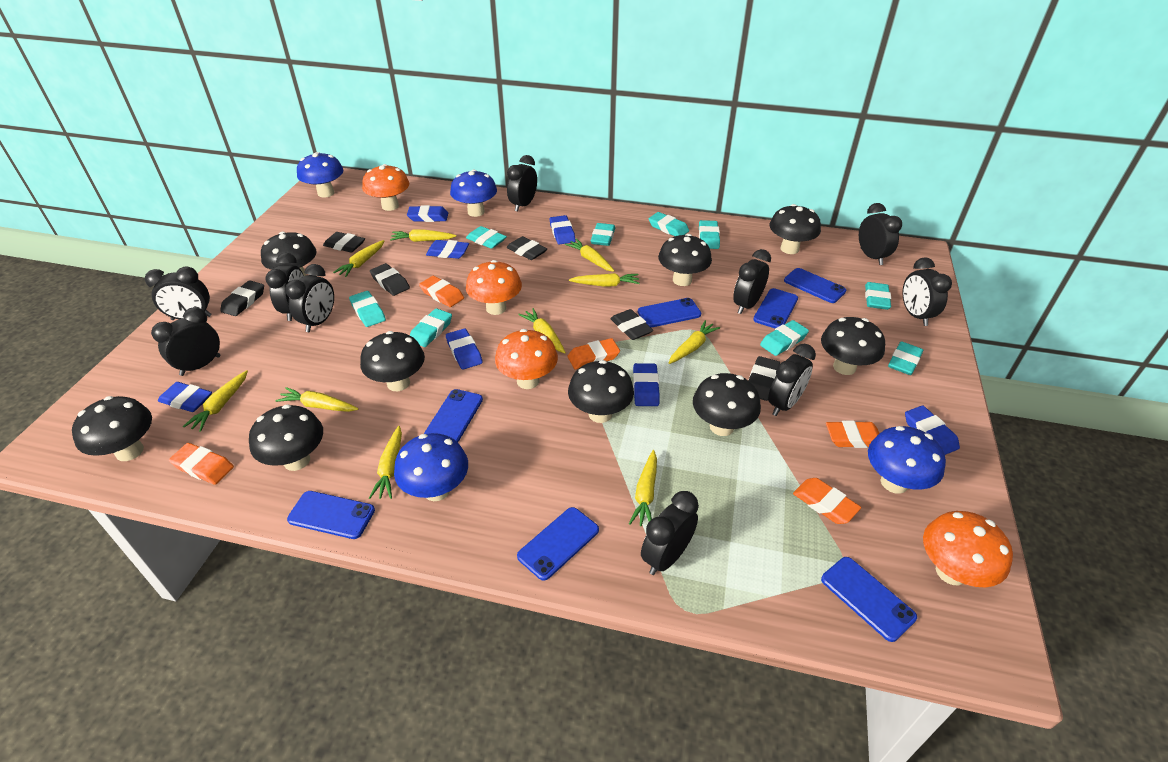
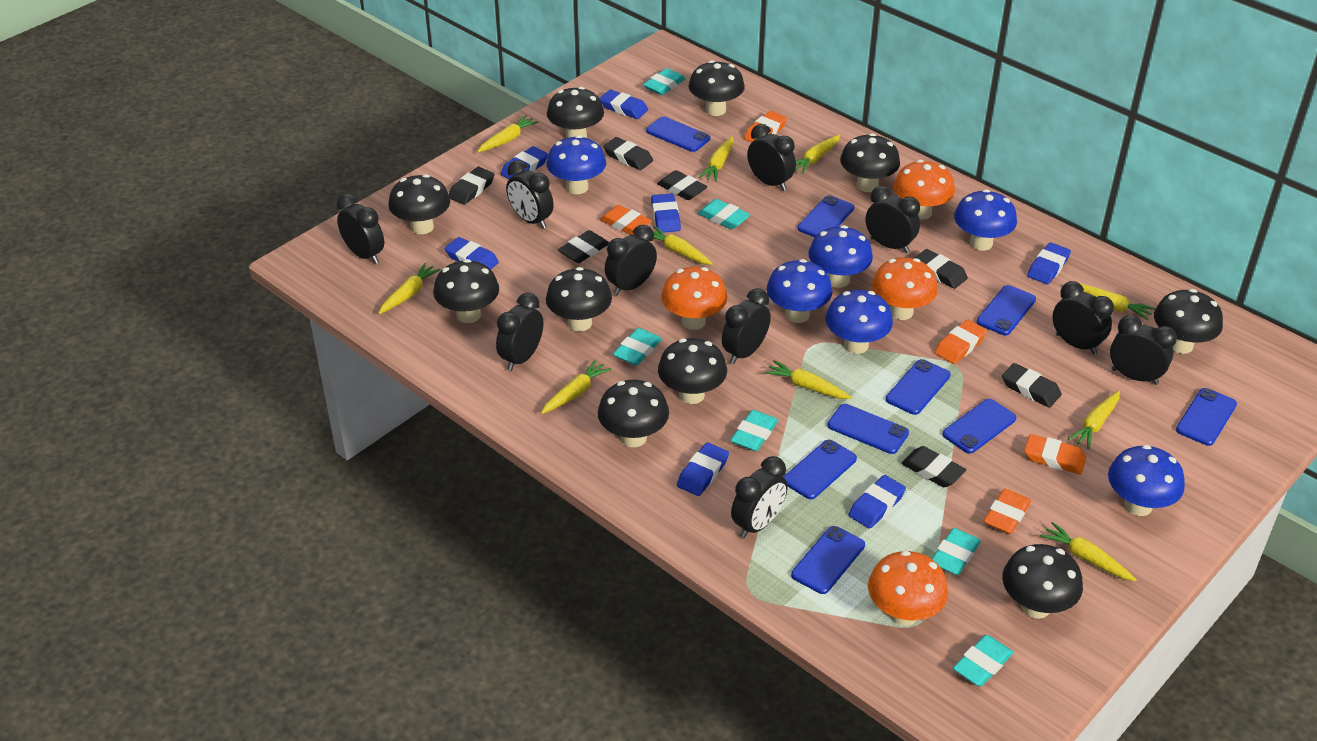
black eraser: [220,280,264,316] [323,232,365,253] [370,263,410,296] [507,236,547,260] [610,309,653,340] [748,356,780,401] = 6 -> [449,167,495,205] [558,230,609,263] [603,137,653,170] [657,170,708,200] [901,446,966,487] [915,249,968,289] [1002,363,1062,407] = 7
black mushroom: [72,396,152,461] [249,404,323,471] [261,232,316,276] [360,331,425,391] [568,360,634,423] [658,234,712,286] [693,373,761,436] [770,204,821,254] [821,317,885,375] = 9 -> [388,174,450,234] [433,259,499,323] [546,267,612,331] [547,87,604,138] [598,380,669,447] [658,338,727,404] [688,60,745,116] [840,133,900,192] [1002,544,1083,619] [1154,289,1223,354] = 10
blue mushroom: [297,152,343,198] [394,433,468,501] [450,170,497,217] [868,426,946,494] = 4 -> [547,135,606,194] [767,259,832,323] [808,225,873,288] [826,290,893,354] [954,189,1017,251] [1108,445,1185,516] = 6
blue phone: [287,491,375,539] [424,389,483,442] [517,507,599,580] [638,298,701,328] [753,288,798,329] [784,268,846,303] [821,557,917,642] = 7 -> [646,117,710,152] [784,440,857,499] [791,526,865,594] [797,195,854,237] [828,404,909,454] [886,359,951,415] [942,399,1016,454] [977,285,1036,335] [1176,388,1237,446] = 9
turquoise eraser: [349,291,386,327] [410,308,452,347] [466,226,507,249] [591,223,615,246] [649,212,689,236] [699,220,720,249] [760,320,809,356] [865,282,891,310] [888,341,923,375] = 9 -> [613,328,662,366] [643,68,686,95] [698,199,751,229] [730,410,778,451] [932,528,981,575] [953,635,1014,686] = 6

